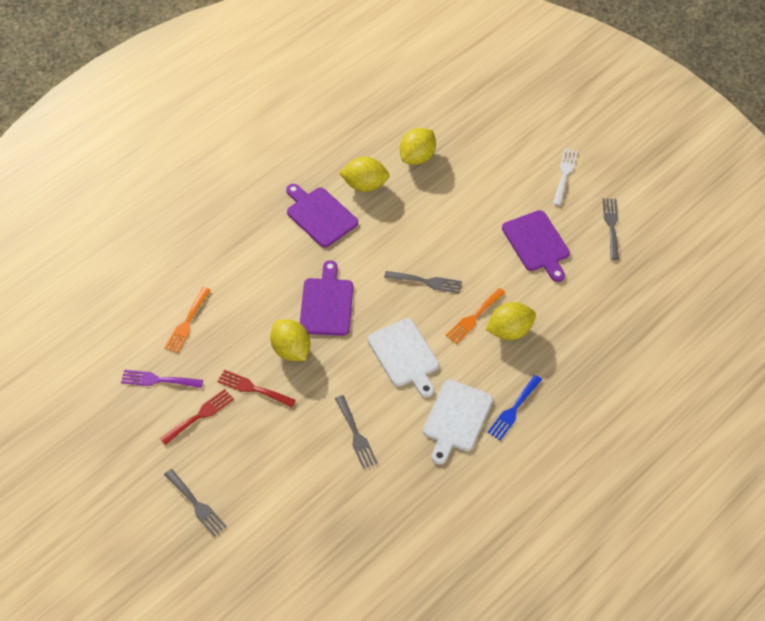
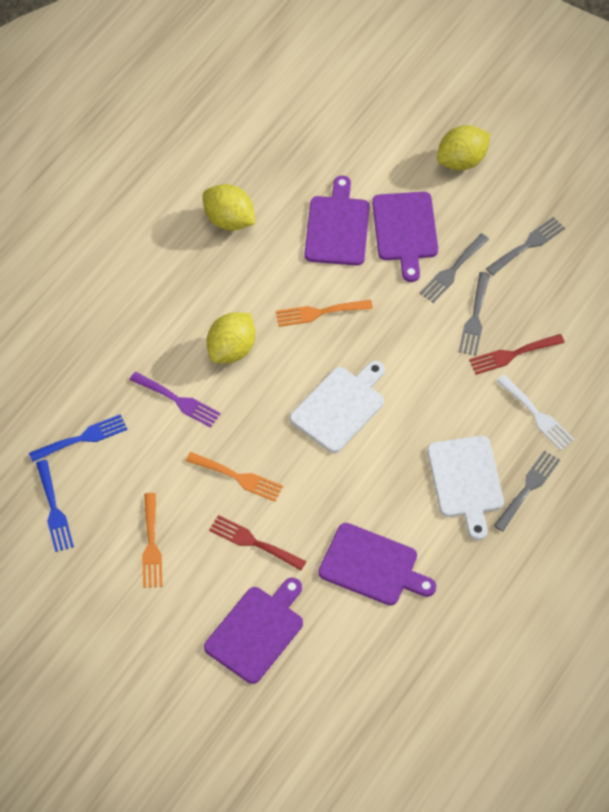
blue fork: [487,375,542,440] = 1 -> [29,414,127,462] [36,460,74,552] = 2
orange fork: [164,287,211,353] [445,288,505,344] = 2 -> [142,493,163,588] [186,452,283,502] [276,300,373,327] = 3
purple cutting board: [286,184,358,247] [300,260,353,336] [502,210,570,282] = 3 -> [204,578,303,684] [305,176,370,266] [318,523,436,606] [372,192,438,282] = 4
yellow lemon: [270,319,310,361] [339,157,390,192] [400,128,436,165] [485,302,536,340] = 4 -> [203,184,255,231] [207,313,255,363] [437,125,491,170] = 3

